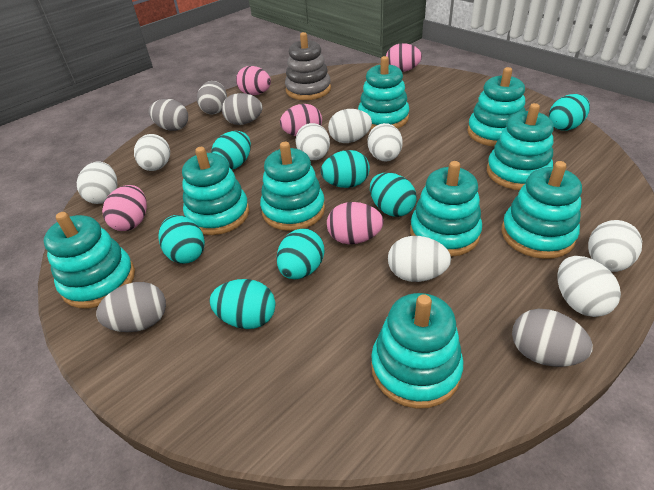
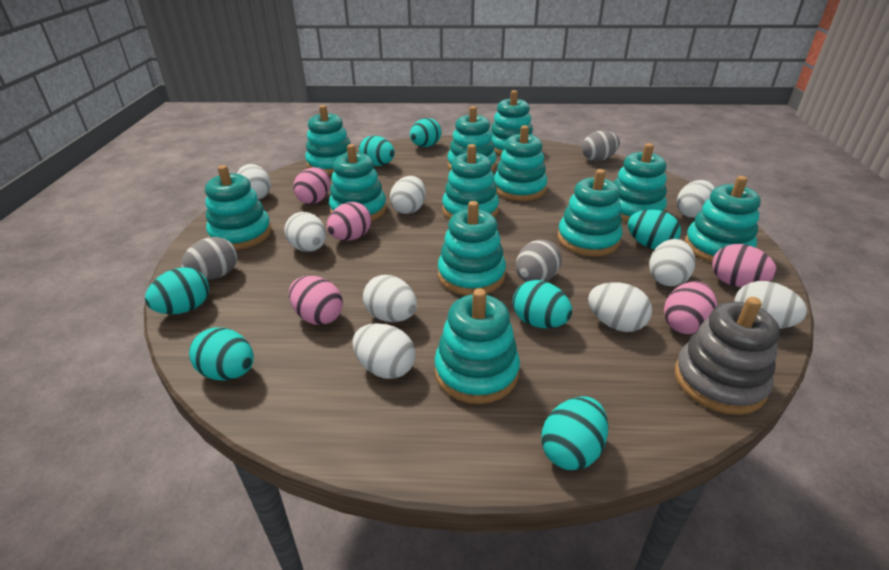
grey egg: [96,282,166,332] [149,99,188,131] [197,81,227,115] [222,93,262,125] [512,309,593,367] = 5 -> [181,237,237,280] [516,239,562,282] [582,130,620,161] = 3
turquoise stacking toy: [44,212,135,308] [182,147,249,235] [260,142,325,231] [358,56,410,130] [371,293,463,409] [410,161,482,257] [467,67,525,146] [487,103,554,190] [502,161,582,259] = 9 -> [205,165,272,250] [305,105,351,174] [329,144,387,221] [434,289,520,404] [438,201,506,295] [442,144,499,219] [447,106,497,171] [491,90,534,155] [494,125,547,201] [557,169,622,256] [614,143,667,222] [685,176,761,263] = 12
white egg: [77,162,117,204] [134,134,170,171] [295,123,330,160] [328,109,372,143] [367,123,403,161] [388,236,451,282] [558,256,621,317] [588,220,642,272] = 8 -> [237,164,271,200] [284,212,326,252] [352,323,416,379] [363,275,417,322] [390,176,426,214] [588,282,652,332] [649,239,695,287] [677,180,715,218] [734,281,807,329] = 9

